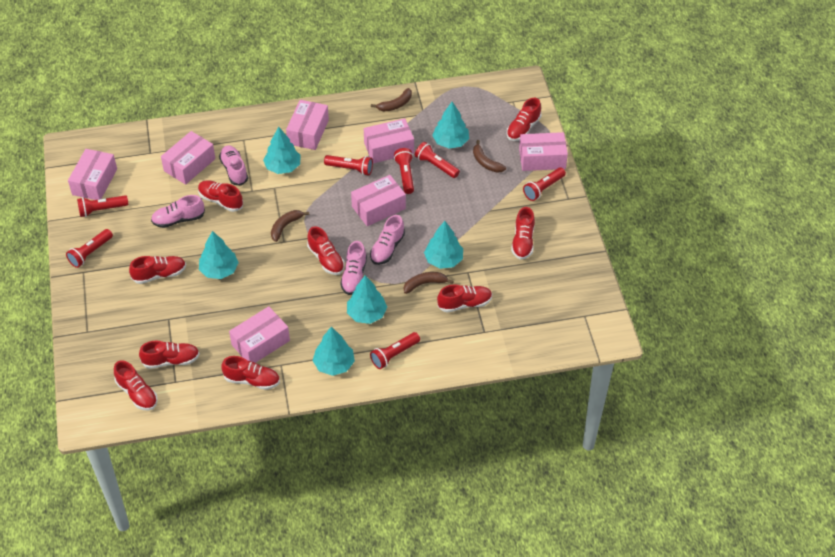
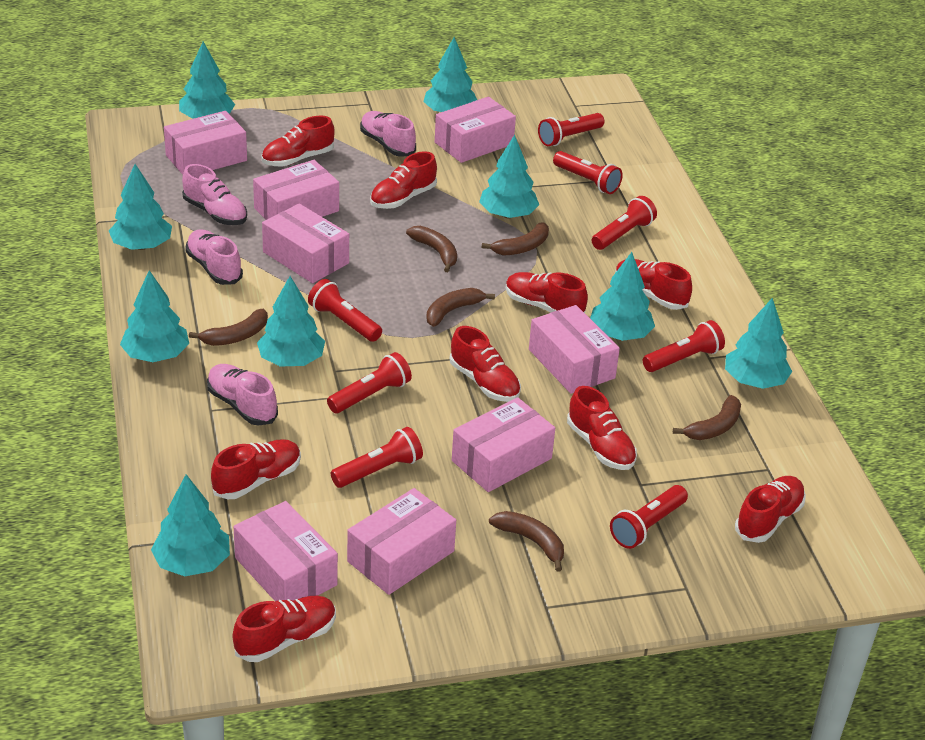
brown banana: [271,210,309,242] [371,88,412,111] [404,272,454,294] [473,140,506,173] = 4 -> [189,309,268,346] [406,226,457,272] [426,288,495,327] [482,222,549,256] [489,511,564,572] [673,395,741,440] = 6
pink box: [68,149,117,200] [161,131,216,185] [229,306,290,363] [286,100,329,150] [351,175,406,226] [364,118,414,163] [519,132,568,171] = 7 -> [164,111,247,175] [233,501,338,601] [253,160,339,220] [262,203,349,283] [347,488,456,595] [435,97,516,163] [452,397,555,492] [529,305,620,394] = 8
red flashlight: [66,229,113,268] [77,195,128,217] [324,155,373,176] [370,332,420,369] [394,148,414,194] [415,142,460,178] [523,167,566,201] = 7 -> [308,279,382,342] [327,352,412,413] [331,427,423,488] [538,113,604,146] [553,151,623,194] [592,196,657,250] [610,485,688,549] [643,320,725,372] = 8
turquoise tree: [199,231,239,279] [263,126,301,174] [313,327,355,376] [347,276,387,324] [424,221,463,269] [432,102,469,149] = 6 -> [109,164,172,250] [120,270,189,362] [151,474,230,576] [179,42,235,119] [257,276,325,366] [423,37,477,112] [479,135,539,218] [590,252,655,341] [725,298,792,389] = 9

